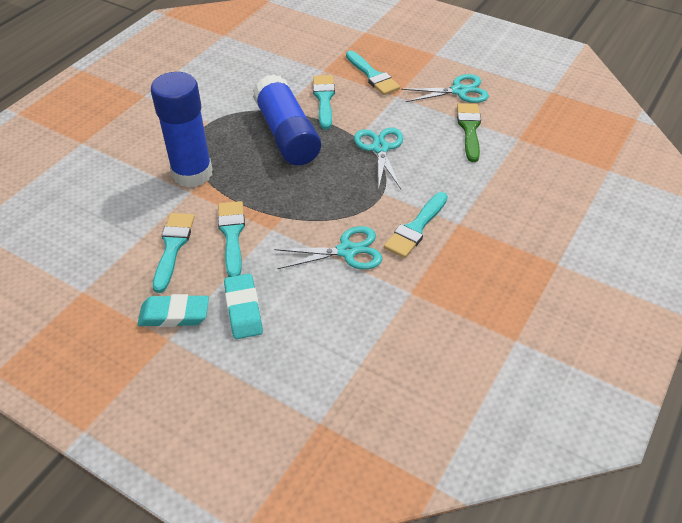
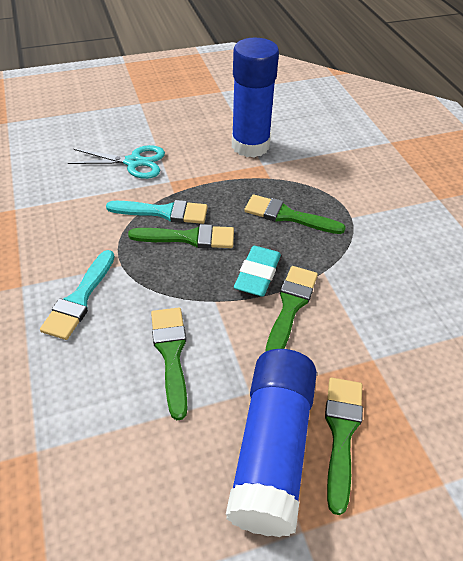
green brush: [457,103,481,162] = 1 -> [128,224,234,248] [151,308,187,420] [244,194,346,234] [265,266,318,352] [325,378,363,515] = 5
turquoise brush: [153,213,195,293] [218,201,245,277] [313,75,335,129] [346,51,400,95] [384,192,448,258] = 5 -> [40,250,115,340] [106,200,208,224] = 2
turquoise eraser: [137,294,209,327] [224,274,263,339] = 2 -> [234,246,281,296] = 1
turquoise scissors: [275,226,382,270] [354,128,403,189] [401,74,489,103] = 3 -> [68,145,165,179] = 1

